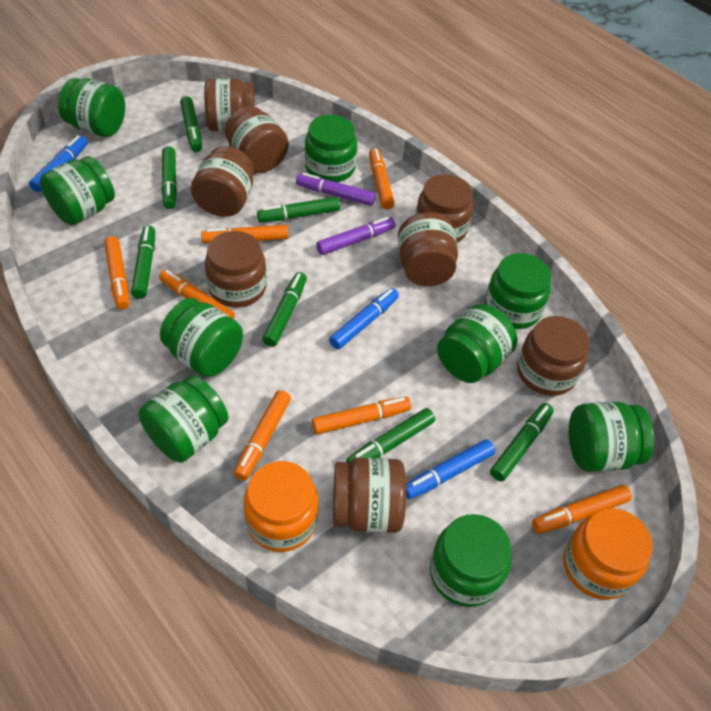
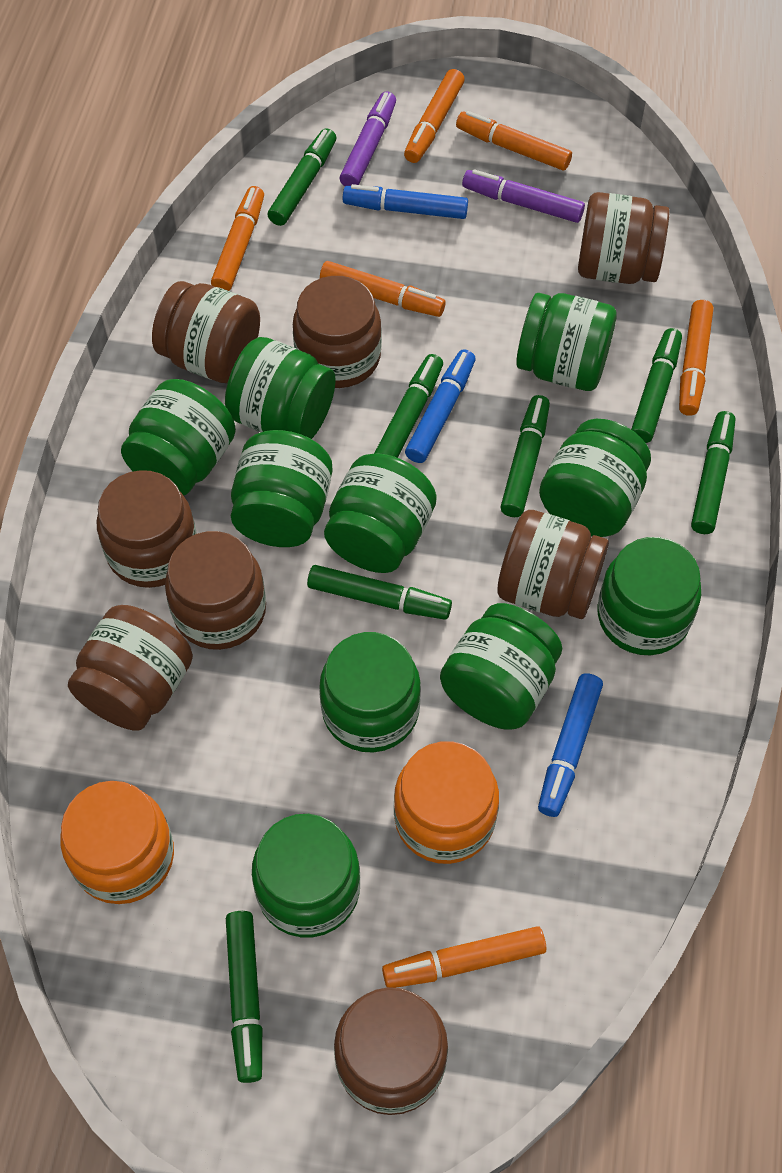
green jar: [40,156,115,225] [58,78,125,137] [139,375,229,462] [160,298,243,377] [305,115,357,182] [430,514,511,607] [437,304,517,383] [485,253,551,329] [569,402,654,472] = 9 -> [121,379,236,496] [225,337,336,439] [231,430,333,547] [252,814,360,937] [319,632,421,752] [324,453,437,573] [440,603,562,730] [516,293,617,391] [539,419,651,537] [598,537,701,655] = 10
orange marker: [104,236,129,309] [159,269,235,319] [201,225,289,244] [233,390,291,481] [312,397,411,434] [369,148,395,210] [532,485,632,534] = 7 -> [211,186,264,291] [320,261,446,317] [382,926,546,988] [404,69,465,163] [456,111,572,171] [679,300,713,416] = 6

